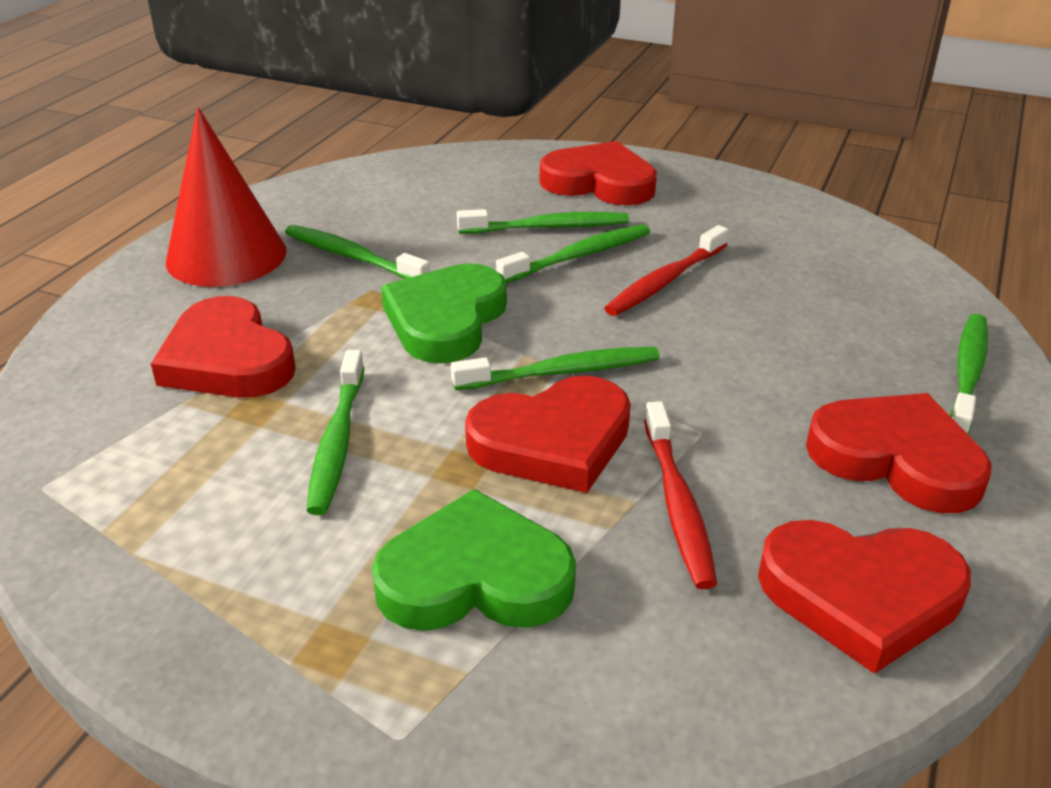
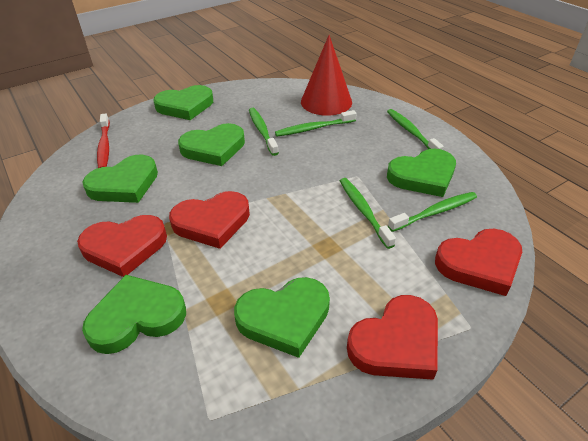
green heart: [372,489,576,631] [381,263,507,363] = 2 -> [82,275,186,354] [83,155,158,203] [153,85,213,120] [178,123,245,166] [234,277,330,358] [387,149,456,197] = 6
green toothbrush: [285,225,430,279] [307,350,364,515] [451,347,660,390] [457,209,629,234] [496,224,650,283] [950,314,988,435] = 6 -> [249,108,279,156] [275,110,357,137] [340,178,396,249] [387,109,444,150] [388,192,477,232] = 5
red heart: [151,296,296,398] [465,375,631,493] [540,141,657,206] [758,520,971,674] [806,393,992,513] = 5 -> [77,215,167,277] [169,191,250,249] [347,295,438,380] [435,229,522,296] = 4
red toothbrush: [604,225,729,316] [644,401,717,589] = 2 -> [97,113,110,168] = 1

